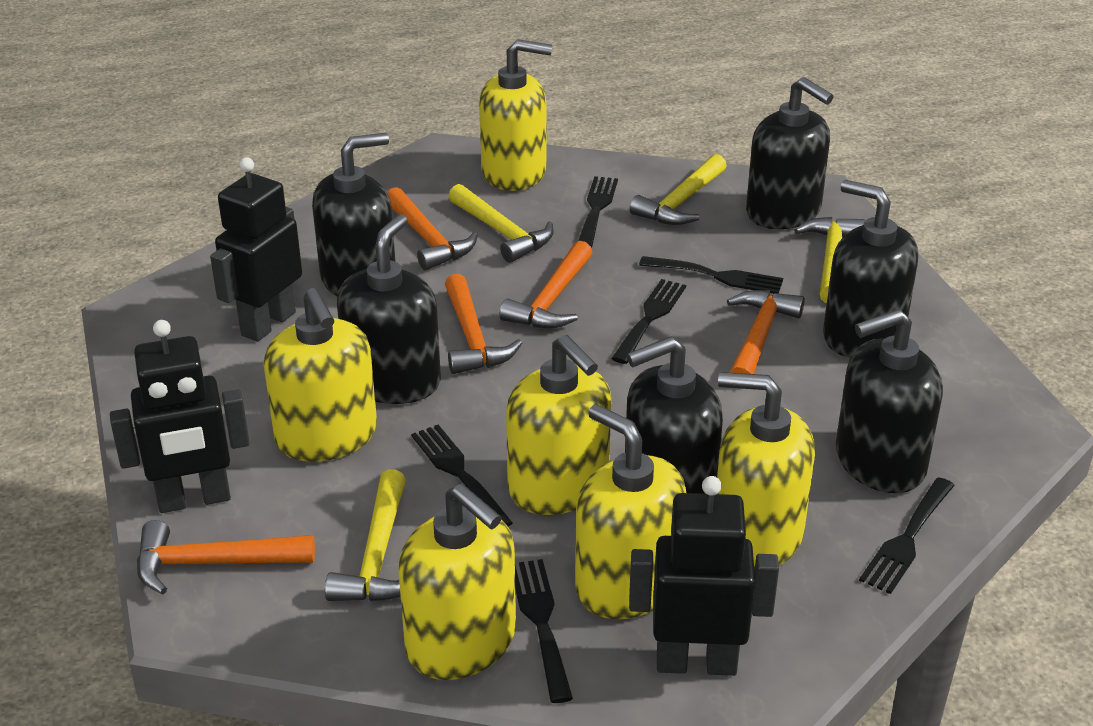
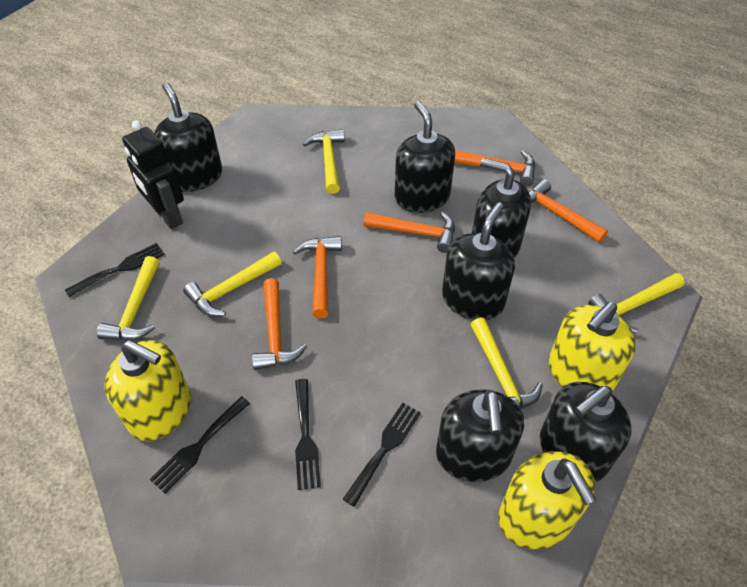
black fork: [411,425,513,527] [515,559,573,703] [578,176,618,248] [611,279,686,364] [639,256,783,294] [859,477,955,594] = 6 -> [65,243,165,297] [150,396,250,493] [295,379,321,490] [343,403,421,507] = 4
black robot: [110,320,250,513] [210,157,302,342] [629,476,779,676] = 3 -> [122,120,184,229] = 1
yellow hammer: [325,469,406,602] [448,184,554,263] [630,154,727,225] [794,217,865,304] = 4 -> [97,256,160,340] [183,251,282,316] [303,129,345,194] [470,317,543,409] [588,273,685,333] = 5
yellow soap dispenser: [264,288,377,462] [398,484,516,680] [479,39,552,191] [506,335,611,515] [575,404,686,619] [717,372,815,570] = 6 -> [105,340,191,441] [498,451,596,550] [548,302,636,392] = 3

